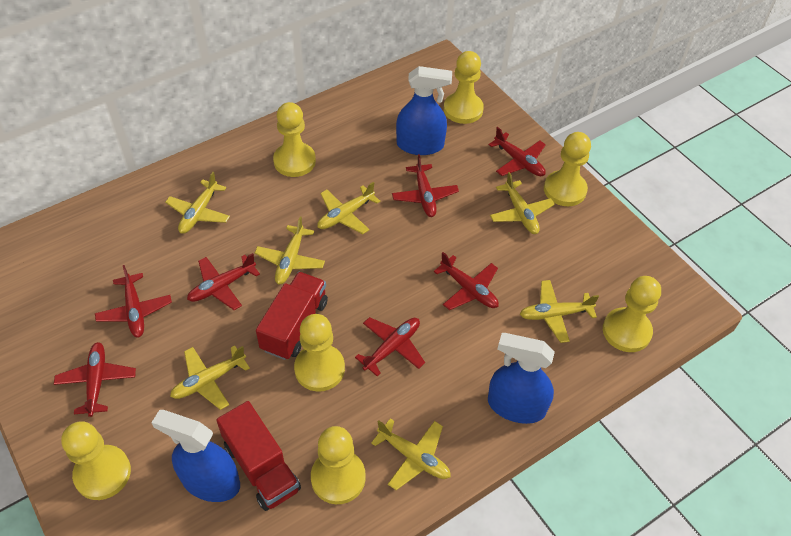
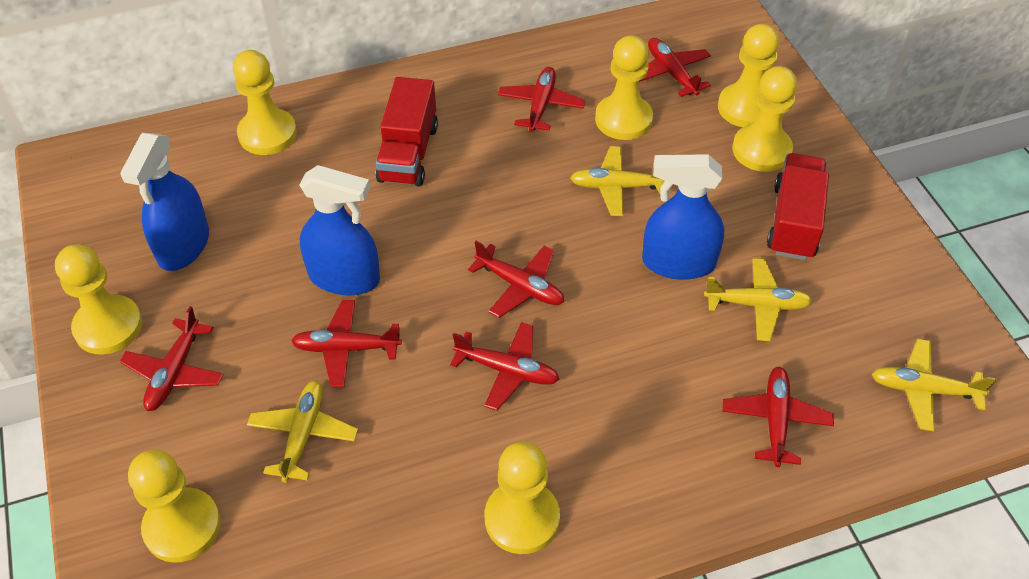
yellow plane: [165,172,230,234] [170,345,250,410] [254,216,325,284] [317,182,380,234] [371,418,451,490] [490,172,555,234] [520,280,599,343] = 7 -> [247,380,358,483] [570,146,664,216] [704,258,812,341] [872,339,997,431] = 4

